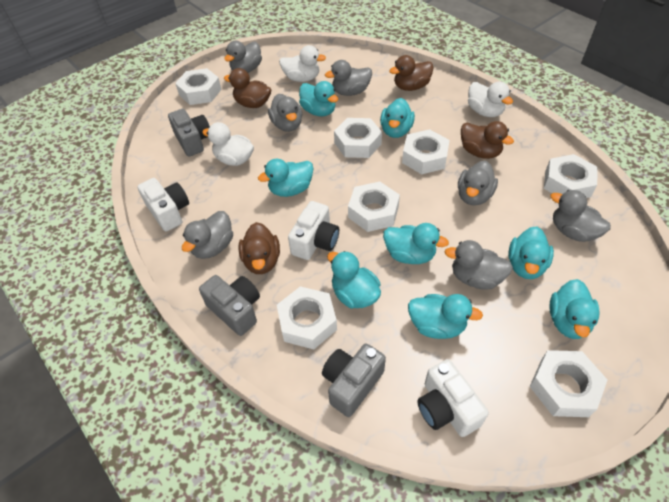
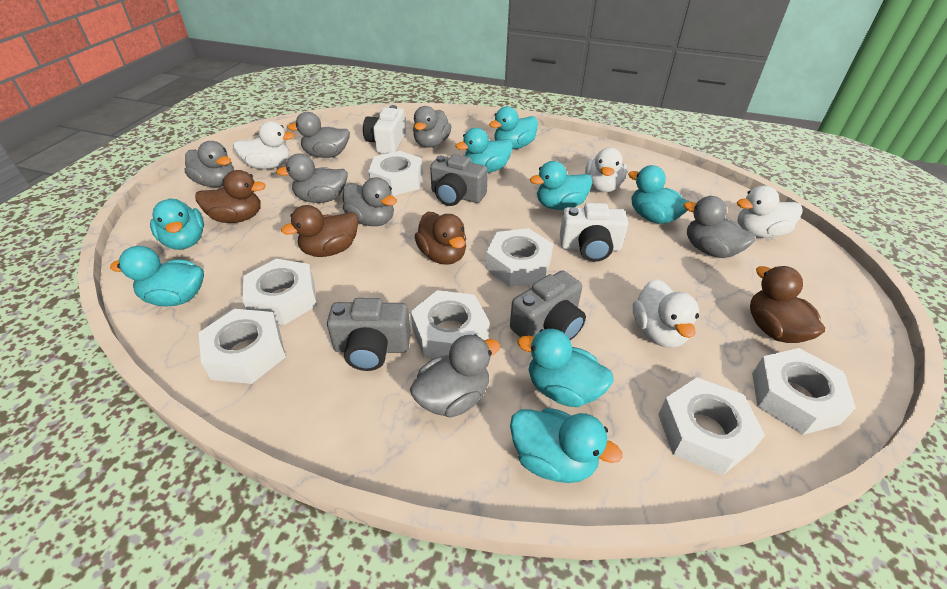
white camera: [137,178,189,232] [288,201,339,260] [417,359,489,437] = 3 -> [363,105,406,154] [560,203,628,262] = 2
white duck: [202,122,254,166] [279,45,326,82] [468,82,513,117] = 3 -> [233,121,295,169] [585,148,627,192] [633,279,699,348] [737,185,803,238] = 4

